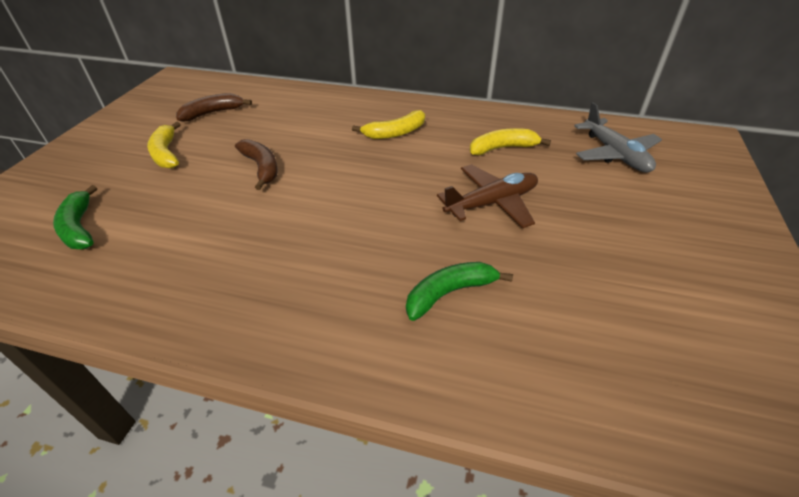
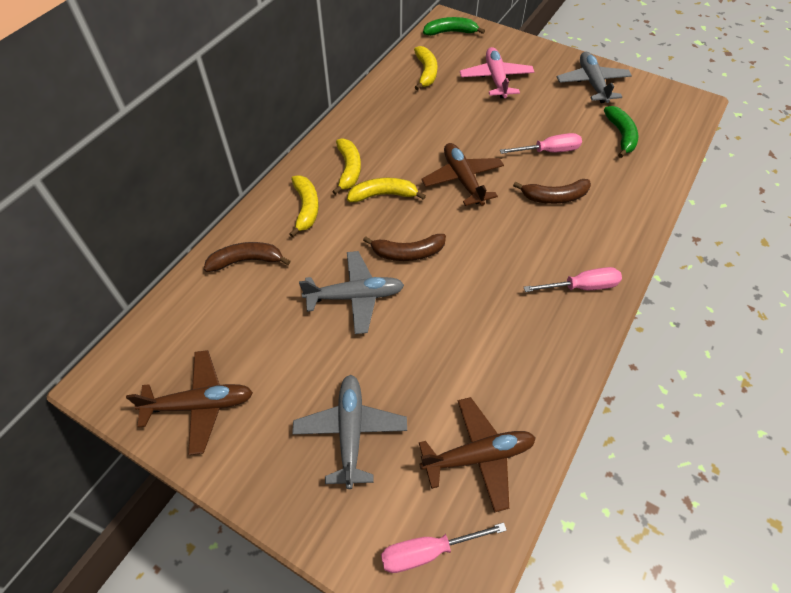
brown banana: [176,93,252,122] [235,139,278,190] = 2 -> [204,242,290,272] [363,234,446,261] [513,179,591,204] = 3
brown plane: [437,164,538,228] = 1 -> [126,350,253,455] [419,397,536,513] [421,143,504,206] = 3
grey plane: [574,102,662,173] = 1 -> [292,375,407,489] [299,251,404,334] [557,52,632,103] = 3
pink plane: none = 0 -> [460,47,534,98] = 1
pink screwdriver: none = 0 -> [381,522,507,573] [500,133,582,154] [524,267,622,292] = 3
yellow banana: [147,122,181,168] [352,110,425,139] [470,128,551,155] = 3 -> [289,175,319,237] [332,138,361,195] [347,178,426,202] [414,46,437,90] = 4

